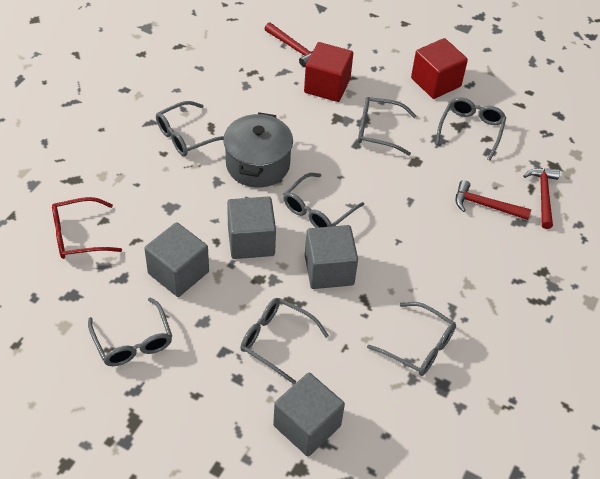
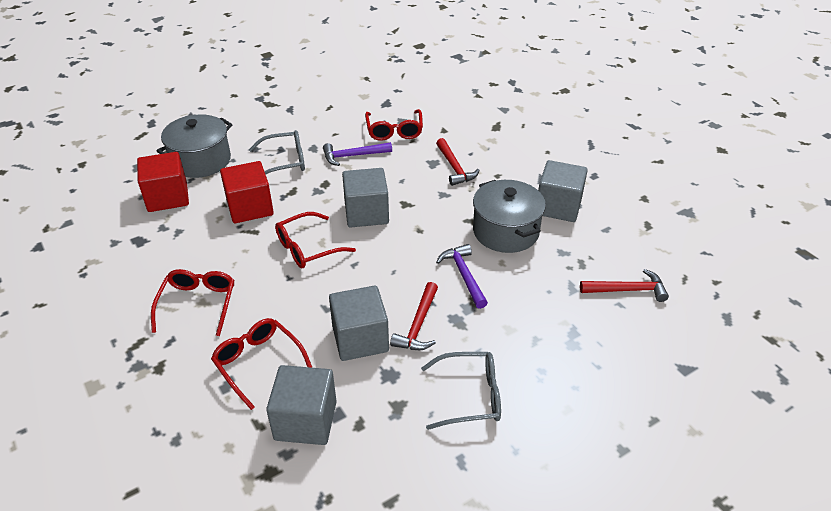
grey glasses: [88,298,172,366] [156,101,224,156] [240,298,329,384] [283,173,364,228] [358,97,416,156] [367,302,456,376] [436,97,506,160] = 7 -> [249,130,305,175] [421,352,501,430] = 2
grey pot: [223,112,293,188] = 1 -> [157,114,233,178] [473,180,546,253] = 2
purple hammer: none = 0 -> [323,142,392,166] [436,244,488,309] = 2
red glasses: [52,197,122,259] = 1 -> [151,269,234,336] [211,318,313,410] [275,212,356,268] [365,109,423,141] = 4

